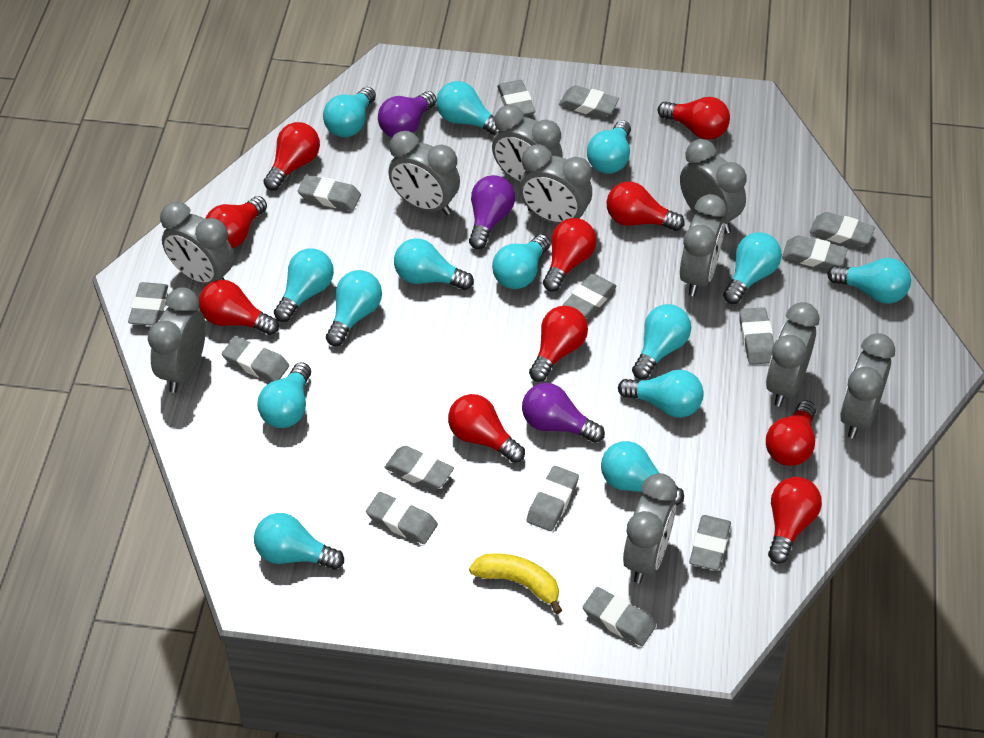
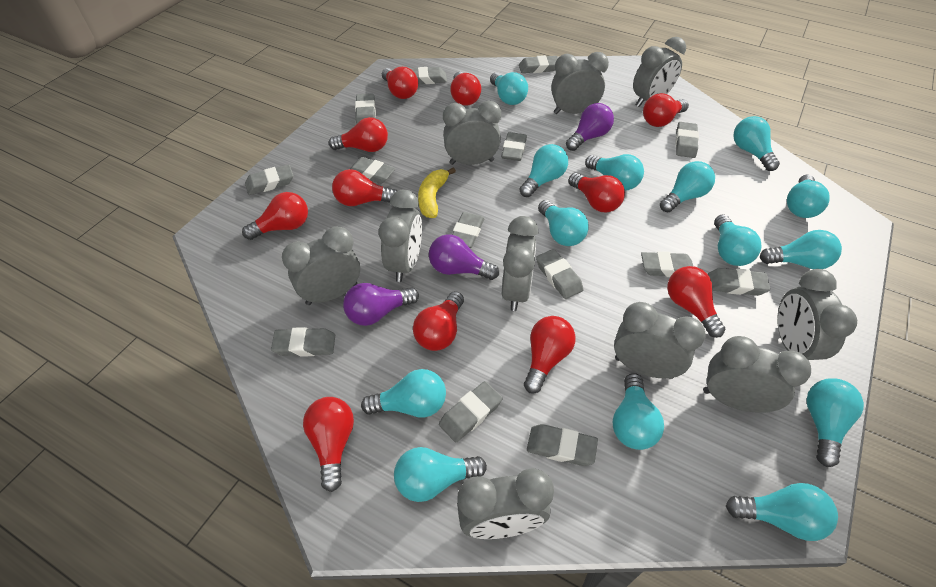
red light bulb: [199,280,279,335] [205,196,267,248] [263,122,320,191] [448,394,525,463] [529,306,588,382] [543,218,596,292] [607,182,685,231] [658,97,730,140] [766,401,816,466] [768,477,822,564] = 10 -> [242,192,308,240] [303,397,354,492] [329,117,388,152] [332,169,397,206] [382,67,418,99] [413,291,464,351] [450,72,481,106] [524,316,576,393] [568,173,625,213] [643,93,689,127] [667,266,725,338] = 11

